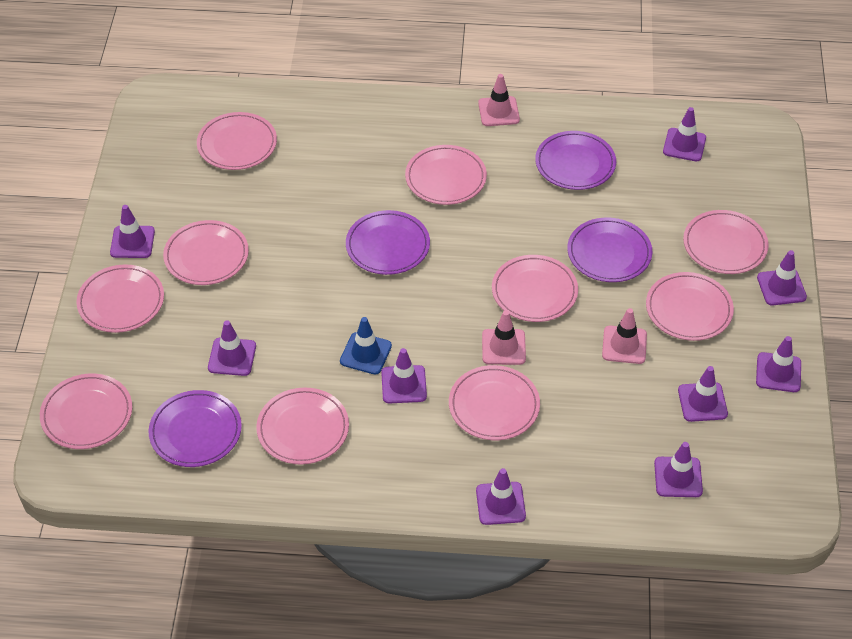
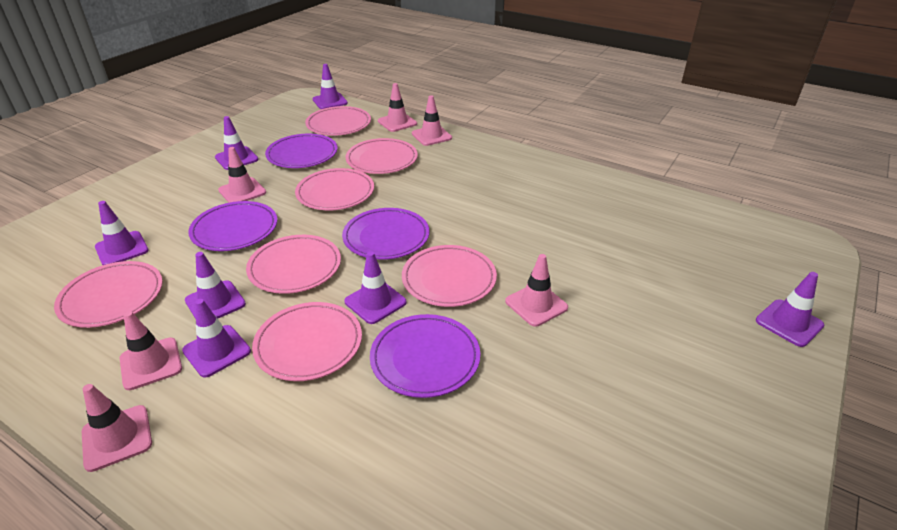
blue traffic cone: [340,317,392,375] = 1 -> none = 0
pink plate: [40,374,132,449] [76,264,164,333] [163,220,249,285] [197,112,277,170] [256,388,349,465] [405,145,487,205] [449,365,540,440] [492,255,578,322] [646,272,734,341] [683,210,769,274] = 10 -> [54,261,163,328] [246,235,341,294] [252,302,362,381] [295,168,374,210] [305,106,371,136] [346,138,418,174] [402,245,497,307] = 7
pink traffic cone: [478,74,520,126] [482,310,526,365] [602,308,647,364] = 3 -> [82,384,152,472] [120,311,182,390] [218,147,266,203] [378,83,417,132] [412,95,452,146] [505,254,568,327] = 6
purple traffic cone: [110,205,155,258] [208,320,256,376] [381,348,427,404] [476,468,526,525] [654,442,703,497] [663,107,706,161] [678,366,728,422] [756,336,801,392] [757,250,807,305] = 9 -> [95,201,149,265] [182,299,251,378] [185,252,246,319] [215,116,259,170] [312,64,348,109] [344,251,407,324] [756,272,824,347] = 7

